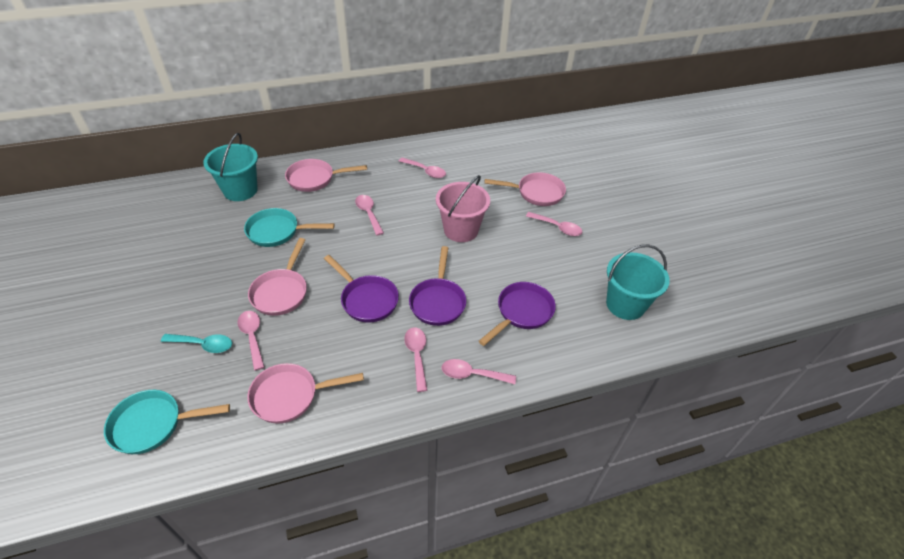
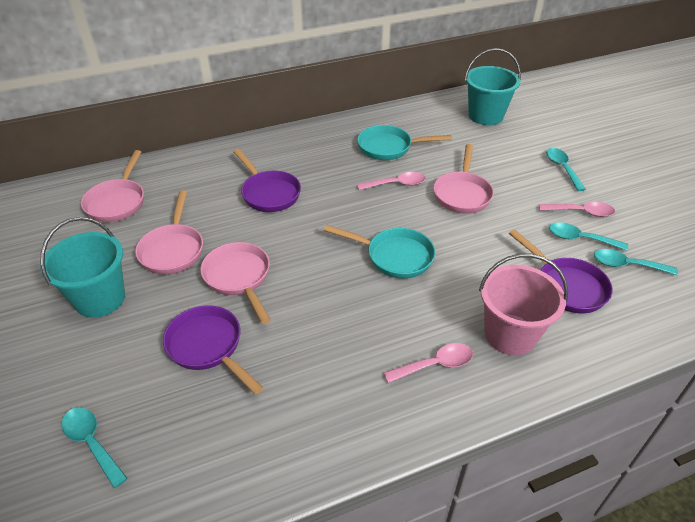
pink spoon: [238,311,264,370] [355,195,384,235] [399,157,446,178] [404,327,427,392] [441,359,516,384] [526,212,582,236] = 6 -> [357,172,426,190] [384,343,473,383] [539,202,615,217] = 3
turquoise spoon: [161,334,232,353] = 1 -> [62,407,128,488] [546,148,586,191] [549,223,628,251] [594,249,678,275] = 4

